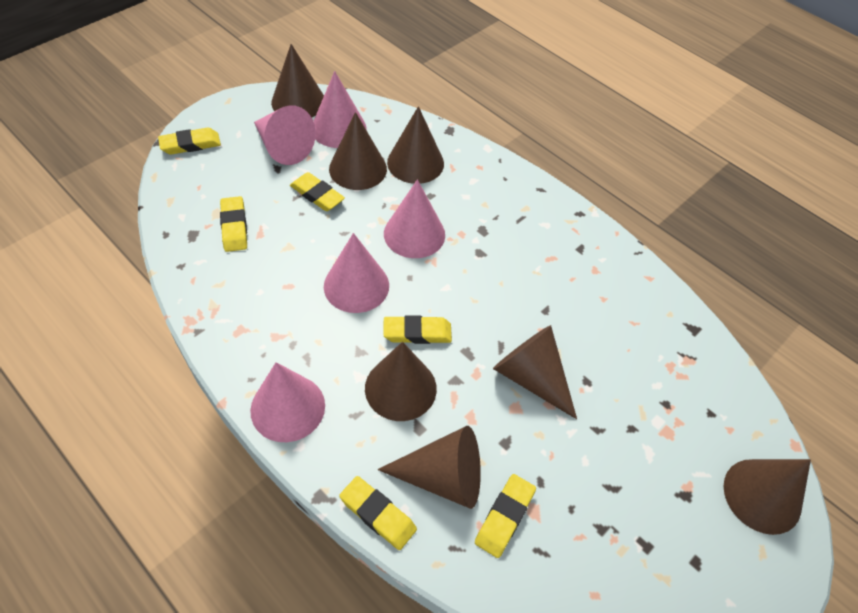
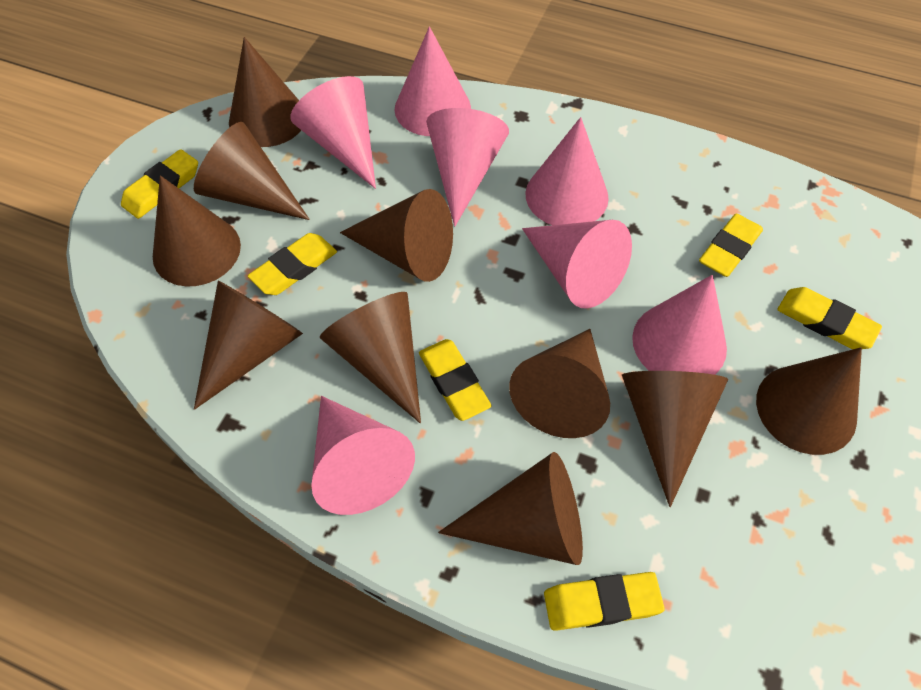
brown cone: [271,44,324,117] [329,112,387,190] [365,342,437,421] [378,426,481,509] [387,106,444,184] [493,325,577,419] [724,459,811,535] = 7 -> [153,176,241,287] [194,122,310,220] [194,281,303,410] [229,37,301,147] [320,292,421,423] [340,189,453,282] [438,452,583,565] [509,329,610,438] [622,371,728,507] [756,347,862,455] = 10
pink cone: [250,362,325,442] [254,105,316,165] [313,71,366,148] [324,233,389,313] [384,179,445,258] = 5 -> [290,76,376,189] [311,396,415,515] [394,26,471,136] [426,108,509,226] [522,220,632,309] [525,117,609,225] [632,275,727,375] = 7

